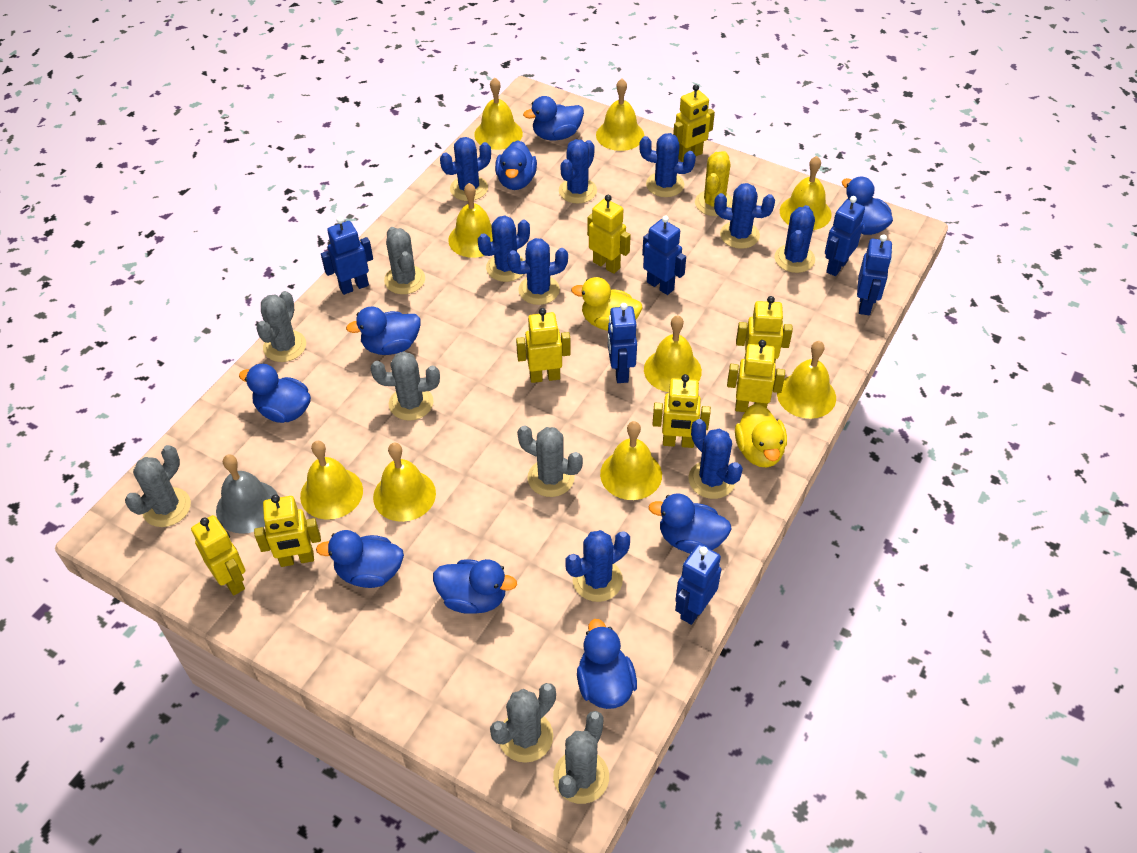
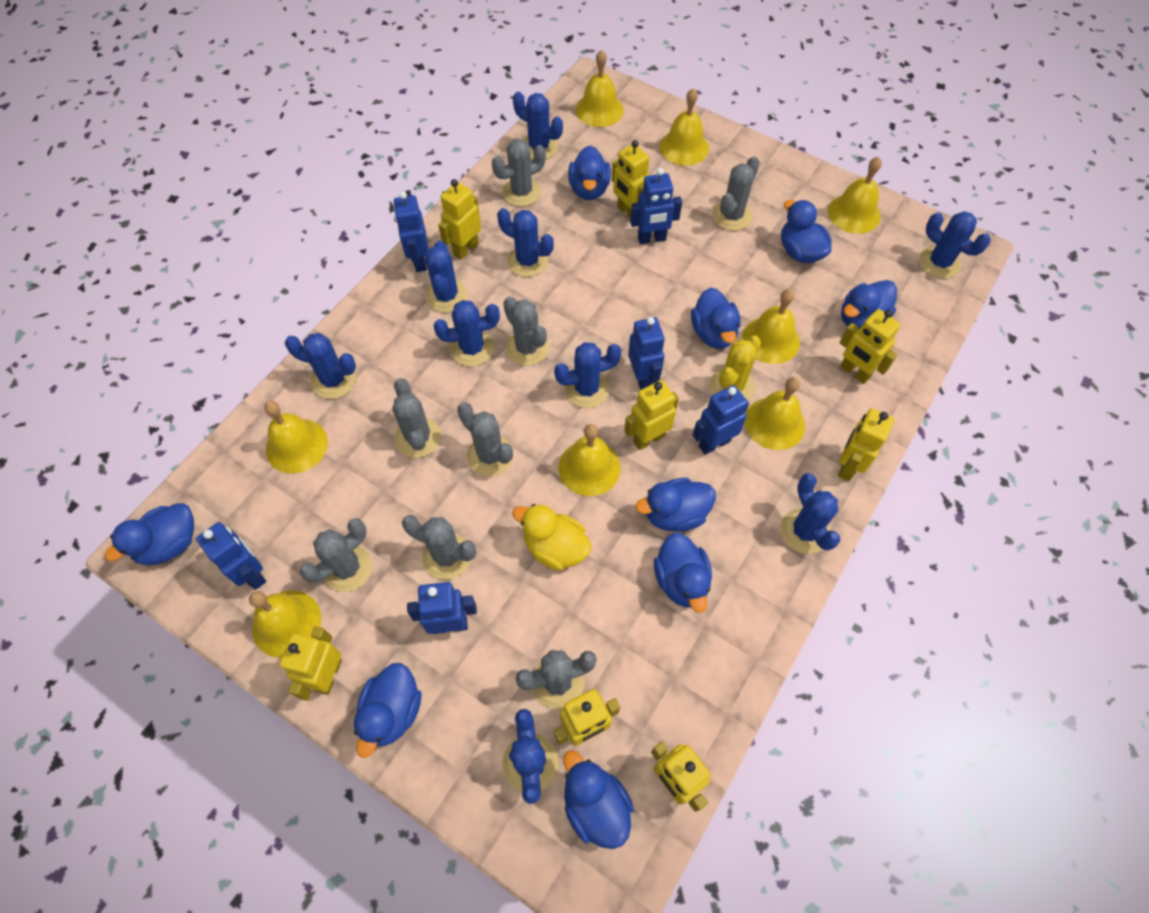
grey bell: [216,454,278,534] = 1 -> none = 0
grey cactus: [125,445,191,527] [257,291,306,362] [371,352,440,421] [384,227,425,294] [490,683,556,763] [517,426,583,497] [553,711,609,804] = 7 -> [300,518,372,592] [392,378,441,458] [402,515,476,580] [457,403,514,476] [492,139,546,206] [503,297,549,366] [515,650,597,710] [713,156,760,231] = 8
yellow bell: [300,441,363,520] [373,442,436,522] [448,183,493,258] [474,77,523,150] [596,79,644,151] [600,421,662,500] [644,315,702,392] [777,341,836,419] [780,156,832,230] = 9 -> [249,591,321,658] [264,401,328,474] [559,424,621,496] [575,50,624,127] [659,88,709,165] [742,289,800,364] [745,377,805,450] [828,157,882,234] = 8
yellow duck: [571,277,642,331] [735,403,787,467] = 2 -> [512,504,592,571] = 1

